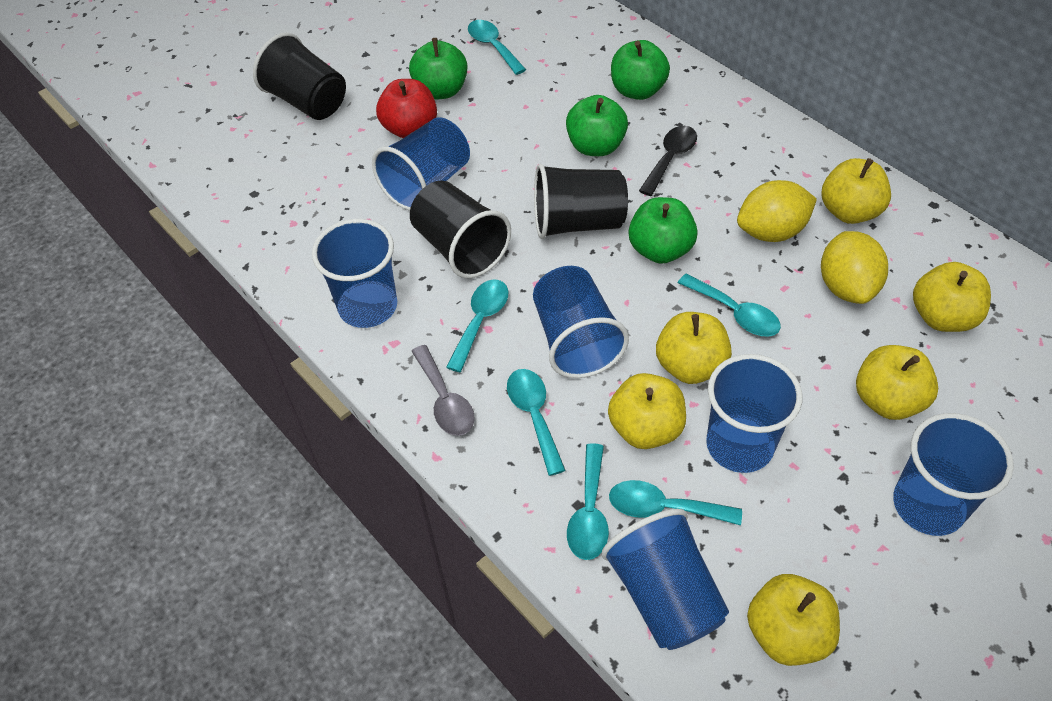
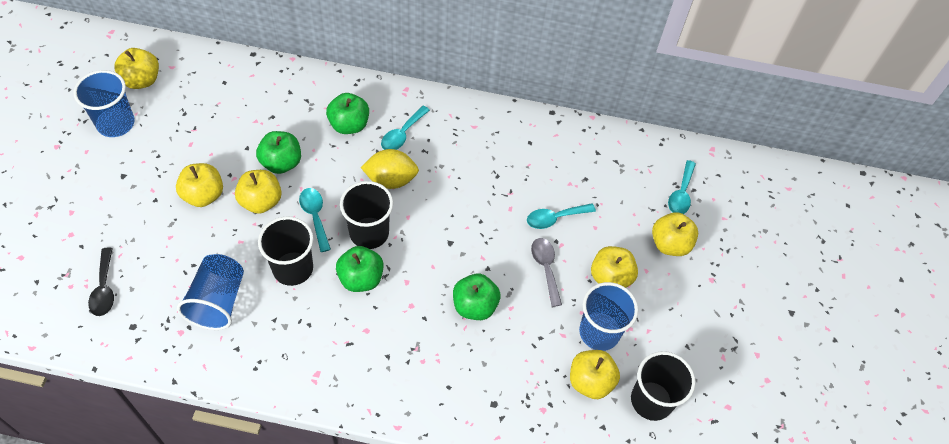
blue cup: [312,219,397,328] [372,117,470,211] [533,266,629,378] [601,509,729,650] [706,354,802,473] [893,413,1014,536] = 6 -> [73,70,135,137] [177,254,244,330] [579,282,638,351] = 3
red apple: [376,79,437,138] = 1 -> none = 0
turquoise spoon: [446,279,509,372] [468,20,526,75] [507,369,566,476] [567,443,609,560] [609,480,742,525] [678,274,781,337] = 6 -> [299,188,331,252] [381,106,430,150] [527,203,596,229] [668,160,696,214] = 4
yellow lemon: [737,180,817,242] [821,231,888,304] = 2 -> [361,149,419,189] = 1

